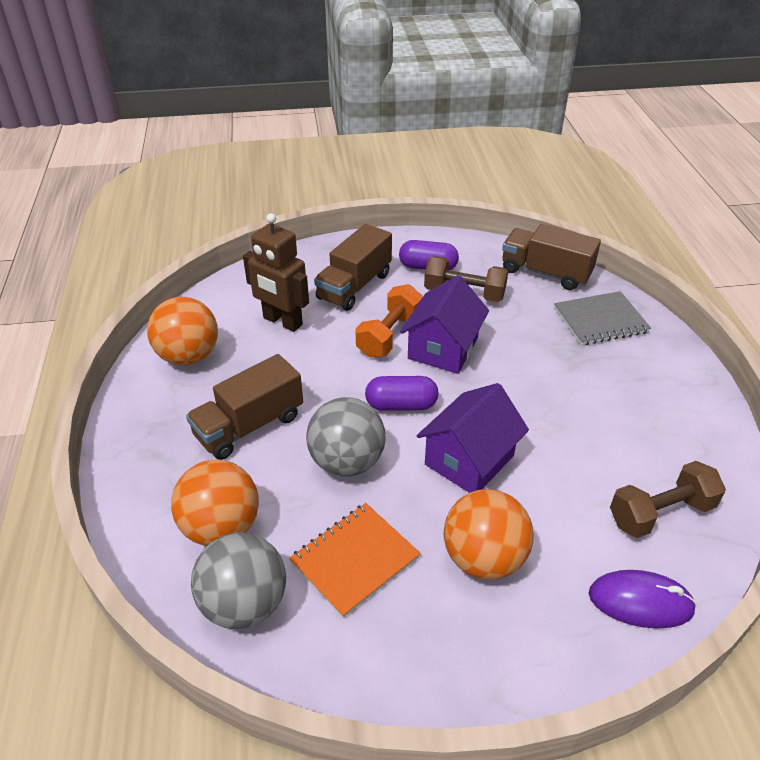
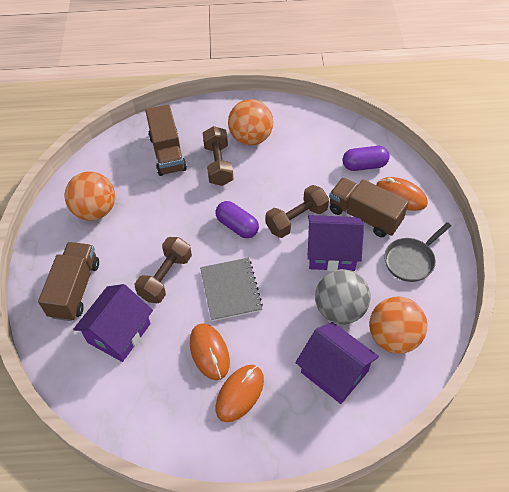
brown dumbbell: [424,256,508,302] [610,461,726,538] = 2 -> [135,237,192,303] [203,126,233,186] [265,185,329,238] = 3
brown robot: [243,213,309,332] = 1 -> none = 0
grey ball: [191,533,286,629] [306,397,385,476] = 2 -> [315,269,371,324] = 1
grey pan: none = 0 -> [384,222,451,282] = 1
orange dumbbell: [355,284,423,358] = 1 -> none = 0
orange mouse: none = 0 -> [190,323,230,380] [216,365,264,422] [376,177,428,211] = 3
orange notebook: [289,503,421,618] = 1 -> none = 0
purple house: [400,275,489,374] [417,383,529,493] = 2 -> [73,284,153,362] [295,322,379,404] [307,215,364,271] = 3
purple mouse: [589,570,697,629] = 1 -> none = 0

